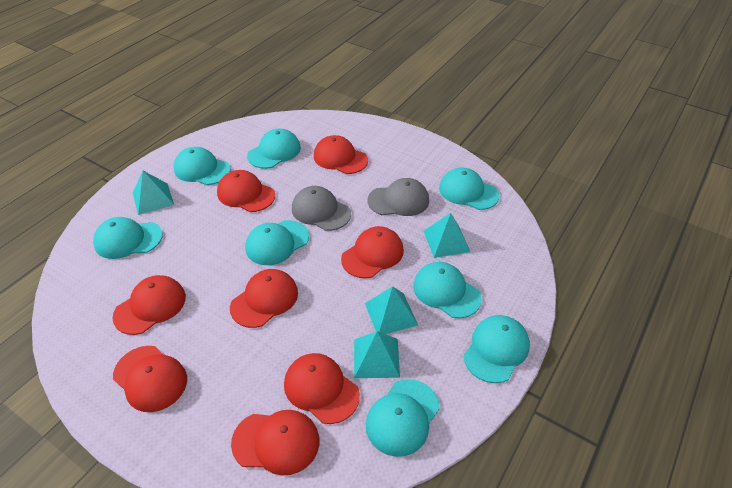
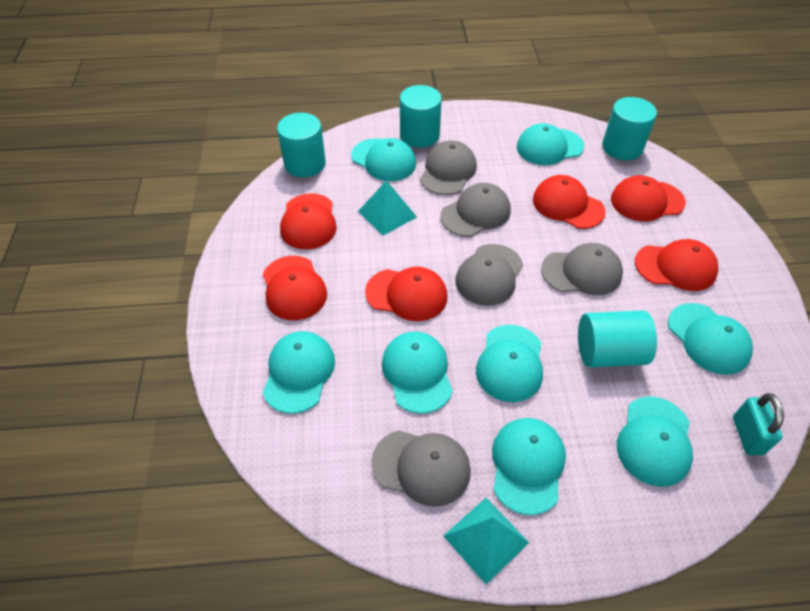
grey cap: [292,186,351,231] [368,178,429,216] = 2 -> [371,430,471,507] [420,141,477,195] [440,183,511,237] [455,244,523,306] [541,243,623,295] = 5
red cap: [113,275,186,335] [113,346,187,412] [217,170,275,212] [230,269,298,328] [231,410,319,475] [284,353,360,424] [314,135,368,174] [341,226,404,278] = 8 -> [263,256,327,320] [280,193,337,250] [365,267,448,321] [533,175,606,229] [611,175,686,221] [635,239,718,291] = 6
turquoise cylinder: none = 0 -> [277,113,326,177] [400,85,442,148] [578,311,657,368] [602,97,657,160] = 4
turquoise padlock: none = 0 -> [733,393,784,455] = 1
turquoise pyramid: [133,171,174,215] [354,331,400,378] [365,286,418,334] [423,213,470,258] = 4 -> [358,180,417,236] [444,498,529,584] = 2

